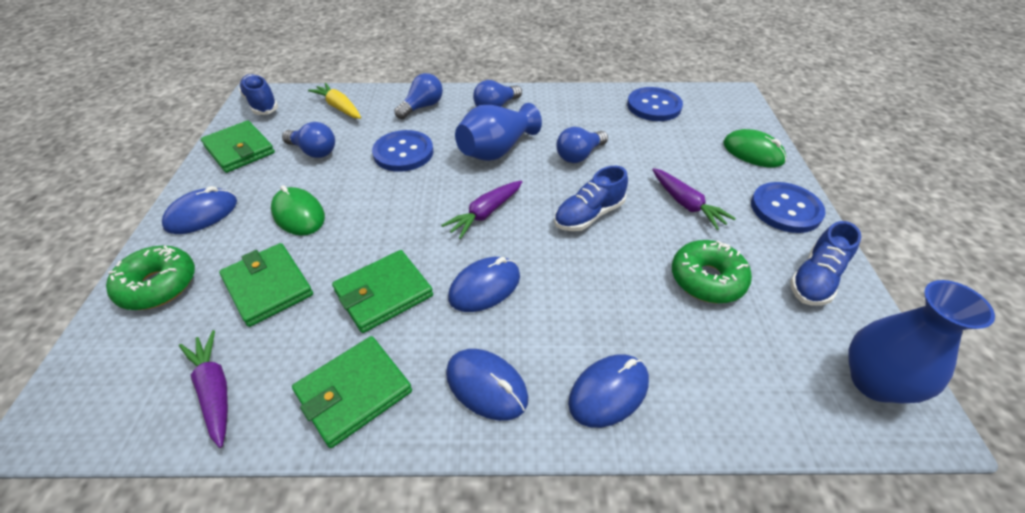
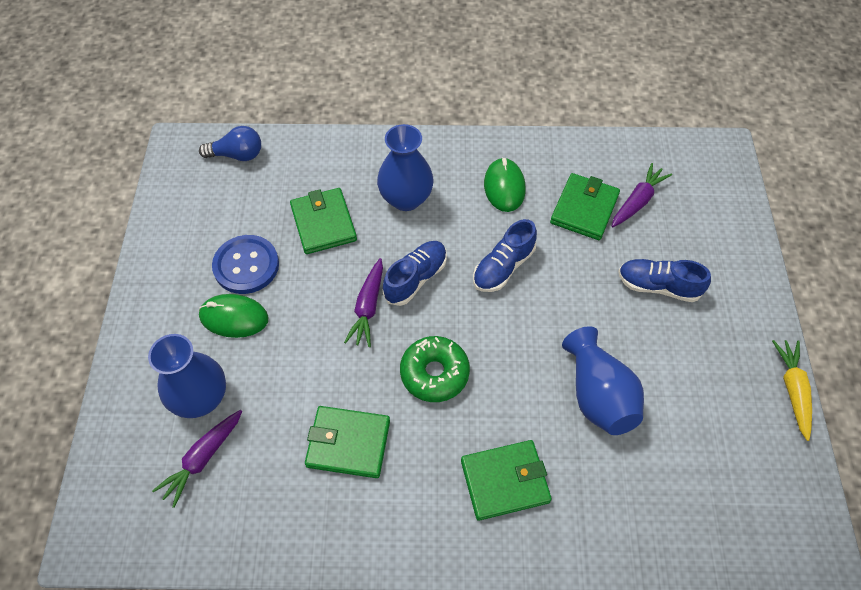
blue button: [372,130,433,172] [627,87,683,121] [751,182,826,233] = 3 -> [212,235,279,294] = 1
blue light bulb: [282,122,335,158] [394,73,443,119] [473,80,522,107] [556,127,608,163] = 4 -> [199,126,261,161] = 1
blue mouse: [162,186,237,234] [446,349,528,421] [448,257,520,312] [568,354,649,428] = 4 -> none = 0
blue vase: [455,103,542,161] [849,280,995,404] = 2 -> [148,334,226,418] [377,124,434,211] [562,326,644,435] = 3
green donut: [106,246,195,310] [672,240,752,303] = 2 -> [400,336,470,402] = 1

